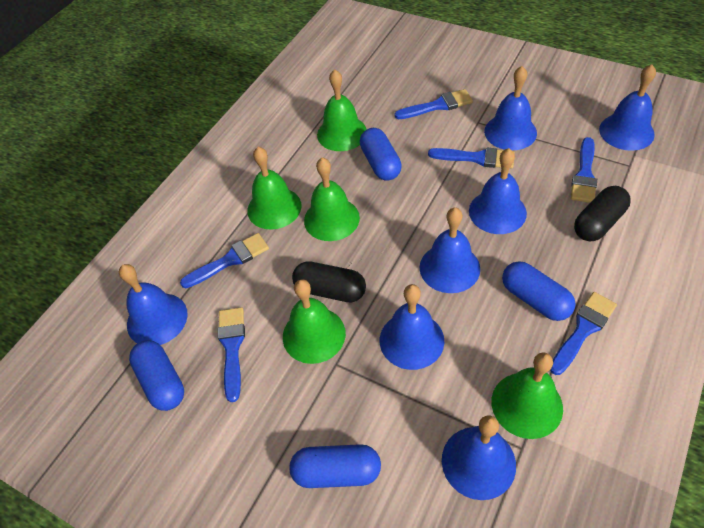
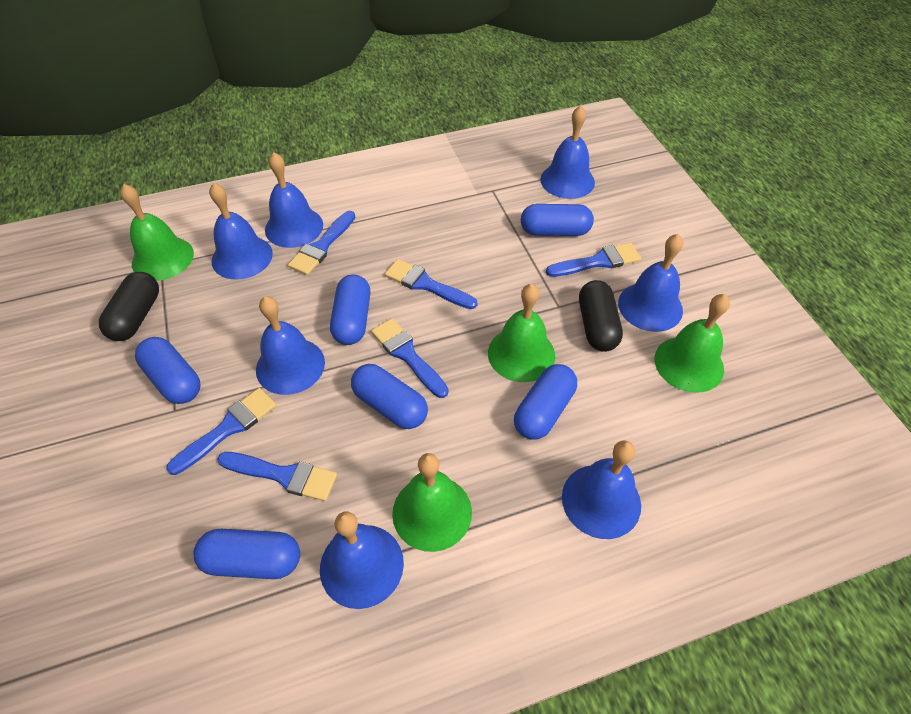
blue capsule: [129,340,184,411] [290,444,381,488] [360,128,402,181] [502,261,576,321] = 4 -> [135,337,200,404] [193,529,300,579] [330,274,370,345] [351,364,428,429] [514,364,577,440] [521,204,594,236] = 6
green bell: [247,147,302,230] [283,279,346,364] [304,157,360,241] [317,69,367,151] [491,352,563,439] = 5 -> [120,184,194,281] [392,453,472,552] [488,284,555,382] [654,294,730,393] = 4

